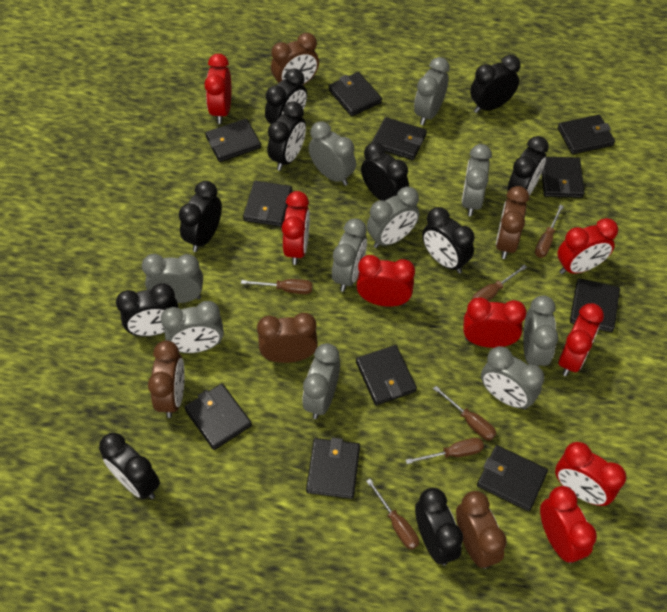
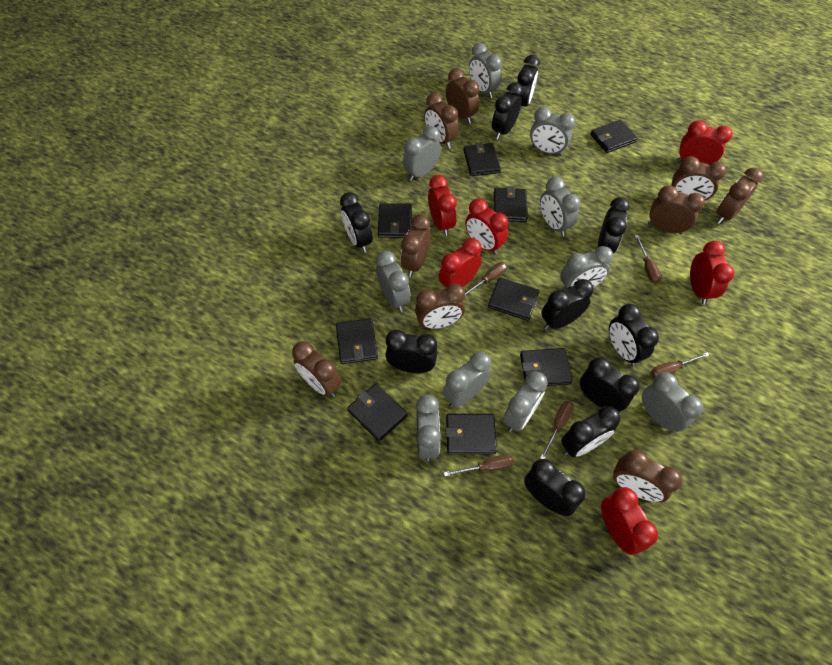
black wallet: [184,383,252,450] [205,118,261,162] [243,180,292,227] [306,438,360,499] [329,72,382,117] [356,345,417,405] [372,117,427,160] [477,445,548,511] [542,157,585,198] [558,114,615,155] [570,278,620,333] = 11 -> [336,318,378,364] [347,383,407,442] [378,203,412,238] [446,414,497,454] [463,142,501,176] [488,278,539,321] [494,186,528,222] [520,348,572,386] [590,120,638,153] = 9
brown clock: [148,341,185,418] [257,313,318,363] [271,33,319,85] [456,491,507,569] [496,186,529,259] = 5 -> [292,341,341,397] [401,215,431,277] [415,284,465,329] [424,92,459,149] [446,68,480,124] [613,450,682,502] [648,185,705,234] [672,156,726,201] [717,168,763,224] = 9
brown screwdriver: [241,279,313,294] [366,479,419,550] [406,438,484,464] [433,386,496,441] [472,264,527,301] [535,205,564,258] = 6 -> [444,454,514,476] [465,262,507,296] [540,401,574,459] [635,235,662,283] [651,353,709,378] = 5
red clock: [204,54,231,124] [282,191,310,265] [356,255,415,307] [463,297,527,348] [540,486,597,563] [555,442,626,506] [557,218,618,274] [558,303,604,376] = 8 -> [428,175,457,236] [438,238,482,287] [465,198,508,255] [601,487,658,555] [677,120,732,165] [690,241,734,305] = 6

